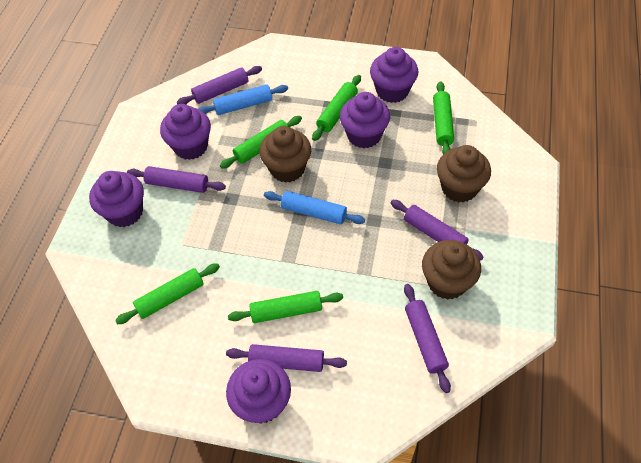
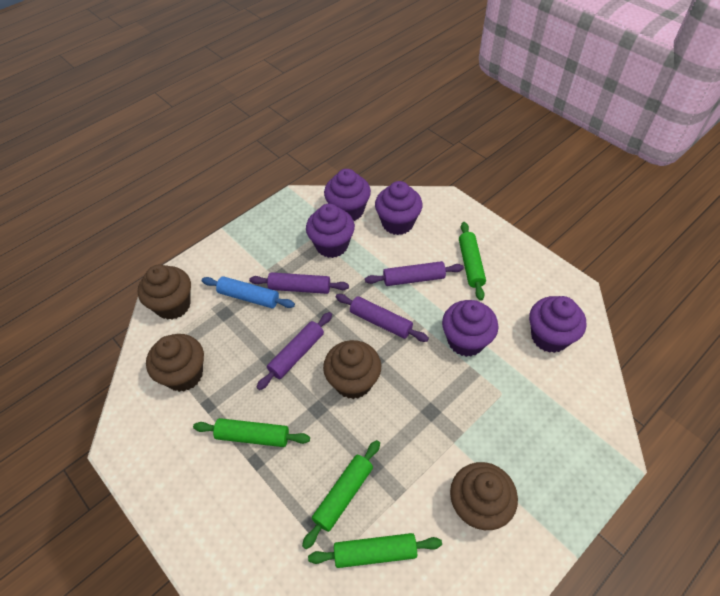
blue rolling pin: [198,84,288,115] [264,191,365,224] = 2 -> [202,276,295,308] = 1
brown cupcake: [259,126,311,183] [422,240,481,300] [437,145,491,203] = 3 -> [138,265,191,320] [146,334,204,392] [323,340,381,399] [450,462,518,530] = 4
green rolling pin: [115,263,220,324] [220,116,302,169] [228,291,343,323] [312,75,361,141] [433,81,454,154] = 5 -> [193,418,310,447] [302,440,380,549] [308,533,442,568] [459,222,486,301] = 4
purple rolling pin: [127,166,226,193] [177,66,262,104] [226,344,347,372] [390,200,484,260] [404,284,451,393] = 5 -> [249,272,349,294] [256,312,332,390] [336,294,429,342] [365,261,464,286] = 4

